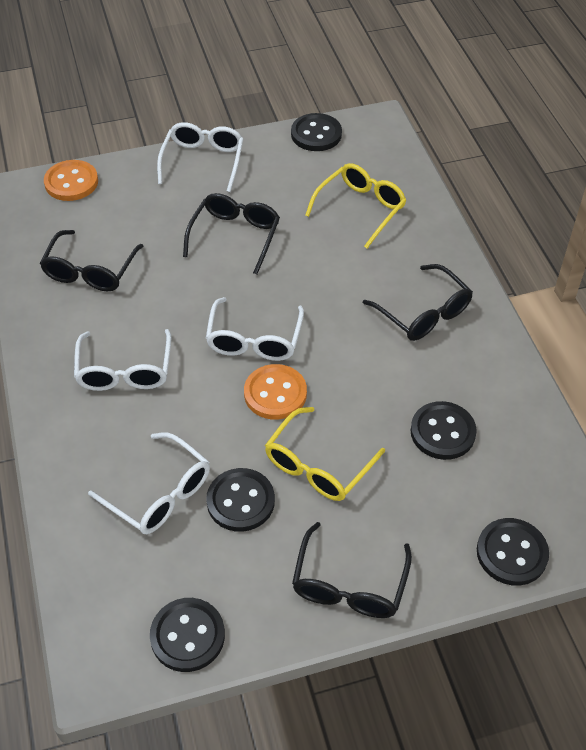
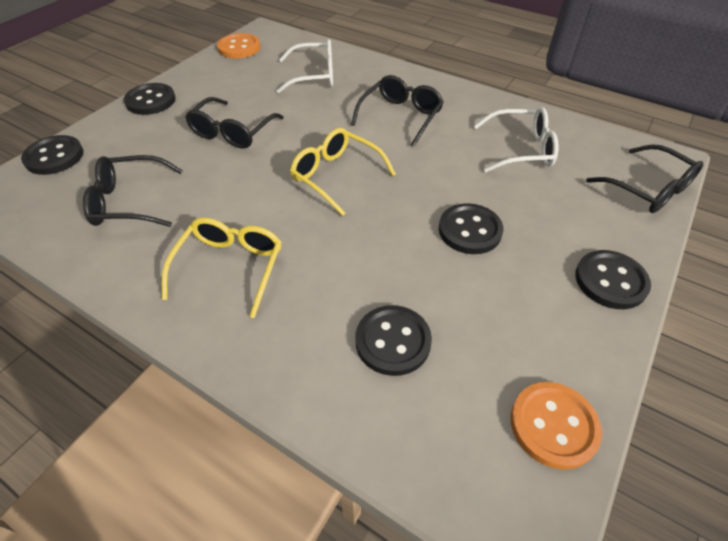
white glasses: [74,329,171,391] [88,432,210,534] [157,122,243,192] [206,297,304,361] = 4 -> [276,39,333,93] [474,107,558,172] = 2

